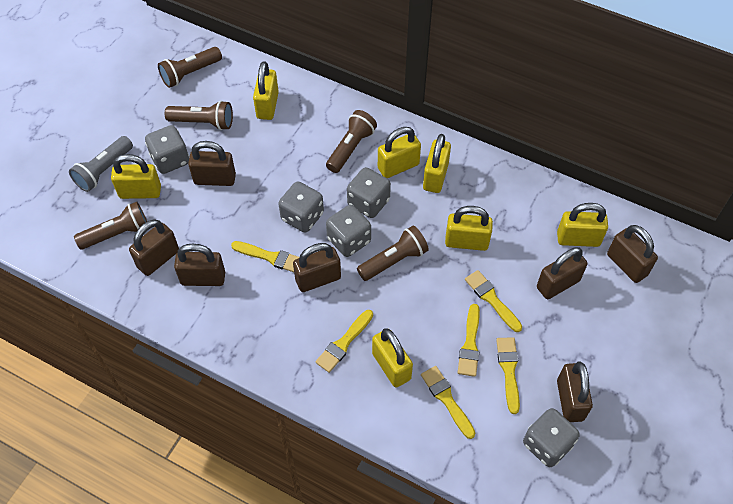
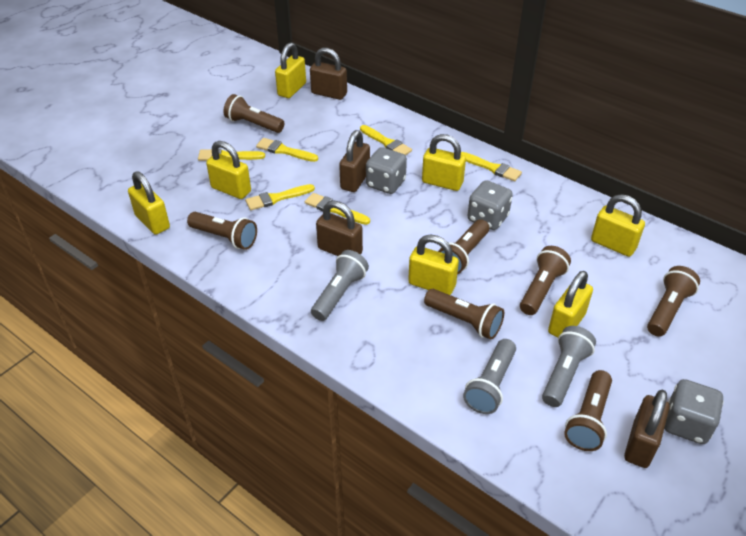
brown flashlight: [74,202,147,250] [158,47,222,88] [165,101,233,130] [326,110,377,173] [357,226,429,281] = 5 -> [187,212,257,250] [223,94,284,133] [424,289,504,340] [438,219,489,274] [520,246,571,315] [564,370,612,451] [647,266,700,337] = 7
brown padlock: [129,220,179,276] [174,244,225,286] [188,141,236,186] [293,243,341,292] [537,247,587,299] [557,361,593,422] [607,225,658,283] = 7 -> [310,48,347,100] [316,201,363,256] [339,130,370,192] [624,390,669,468] = 4
grey dice: [145,125,189,174] [278,181,324,232] [326,205,371,257] [347,167,391,218] [523,408,580,467] = 5 -> [366,147,407,194] [467,180,513,230] [664,379,724,444] = 3
grey flashlight: [69,136,133,192] = 1 -> [311,250,369,321] [463,339,516,414] [542,326,596,407] = 3

